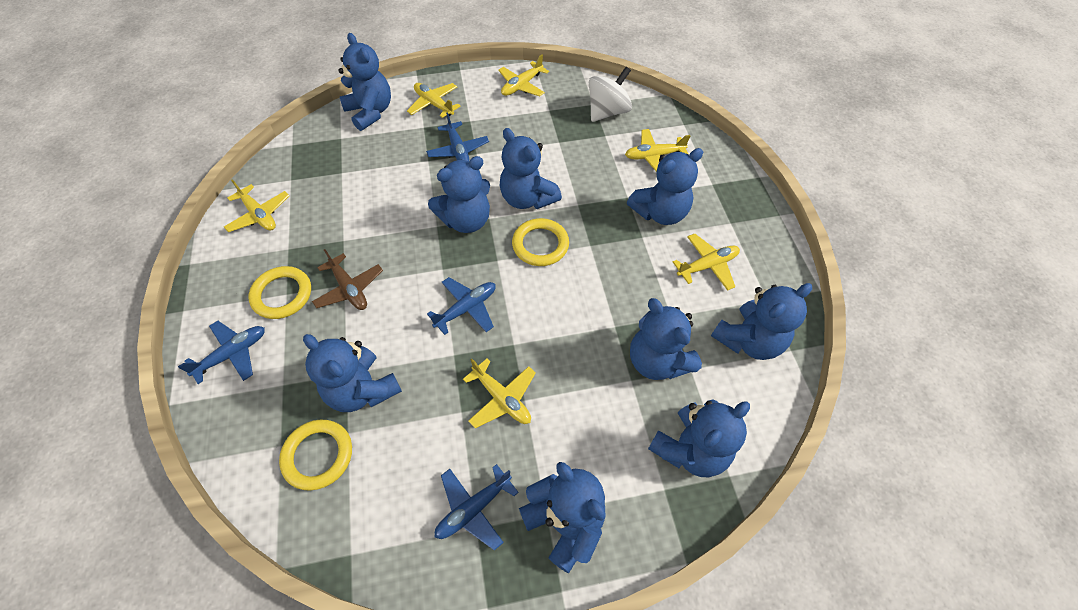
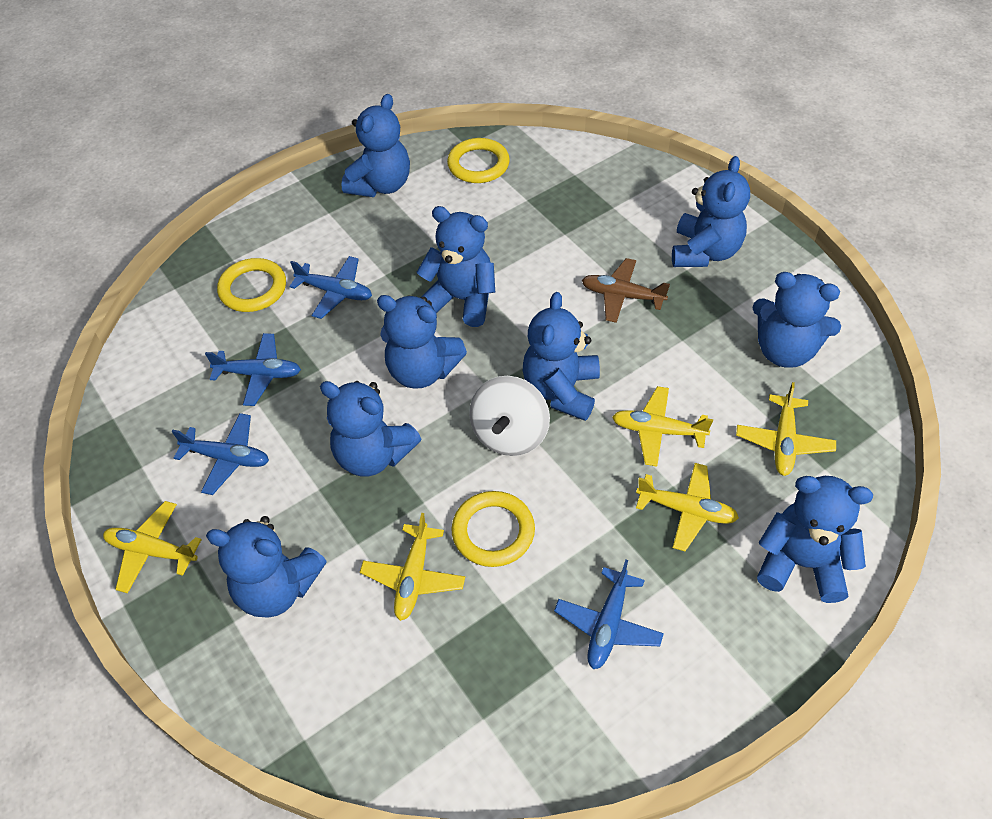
yellow plane: [224,179,289,232] [407,83,461,118] [463,359,536,428] [498,54,549,96] [625,129,690,172] [673,233,740,291] = 6 -> [103,501,202,593] [360,513,465,621] [612,386,713,466] [636,463,739,551] [736,382,836,476] = 5

